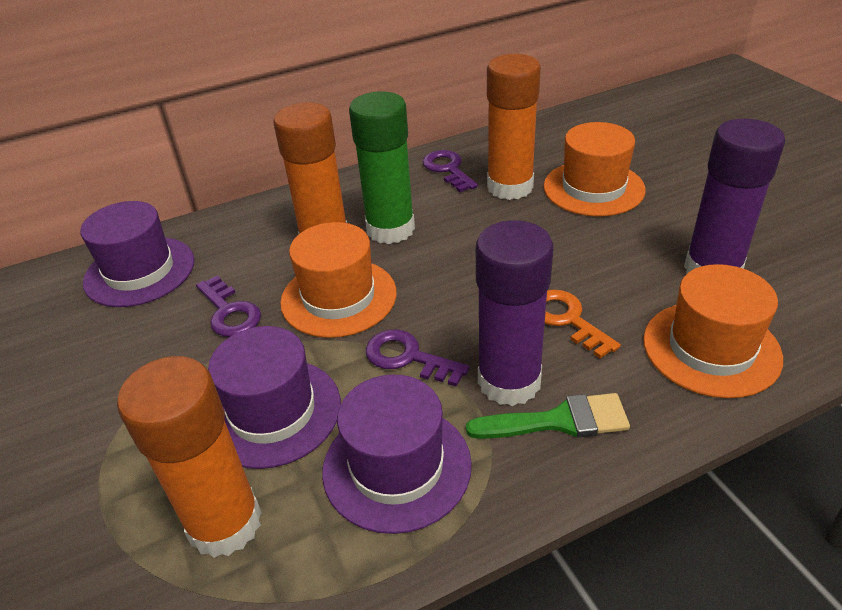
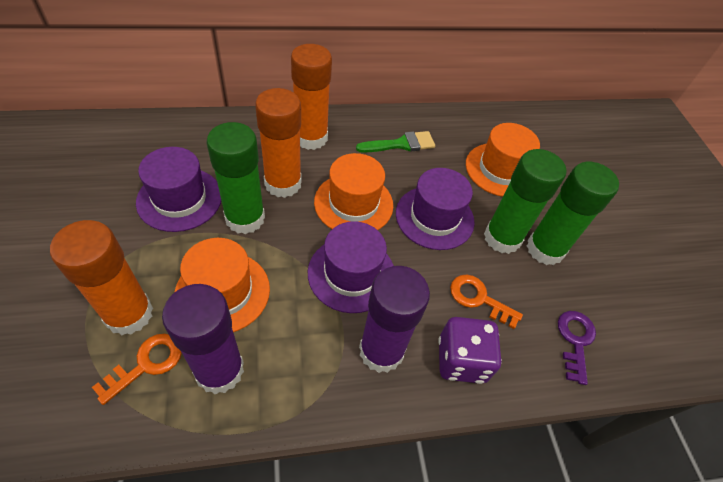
green glue stick: [349,91,415,244] = 1 -> [207,122,265,234] [484,149,566,254] [527,162,619,265] = 3
orange key: [545,289,621,359] = 1 -> [92,334,182,405] [450,275,523,329] = 2
purple dice: none = 0 -> [438,317,502,384] = 1
purple key: [196,275,261,337] [366,329,470,387] [423,150,478,192] = 3 -> [558,311,596,385] = 1

